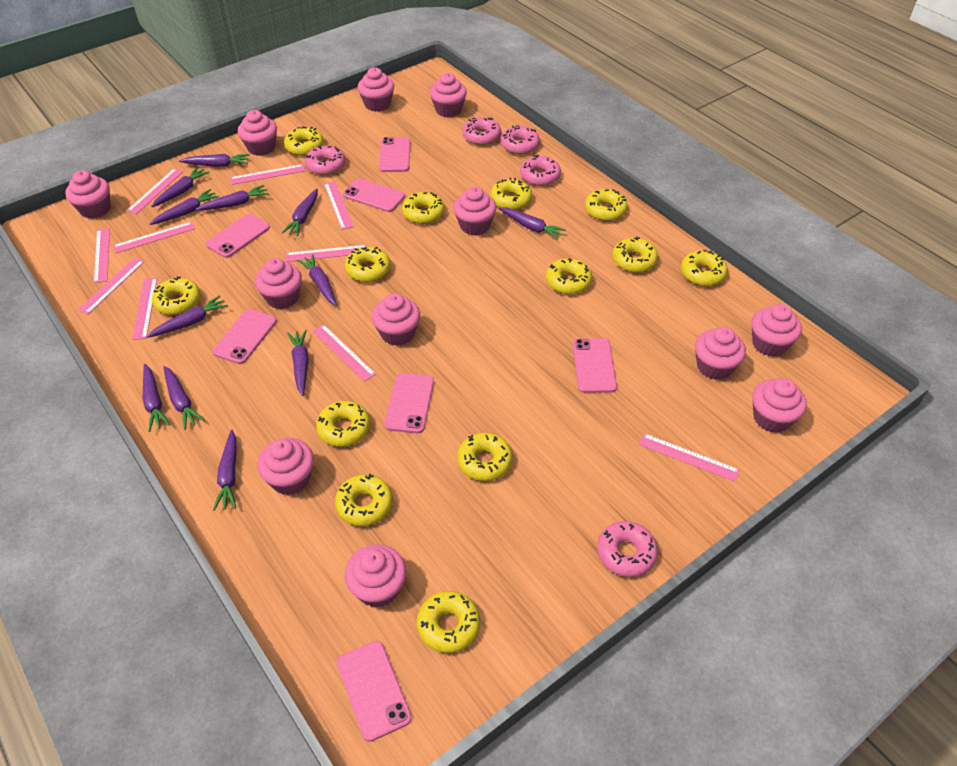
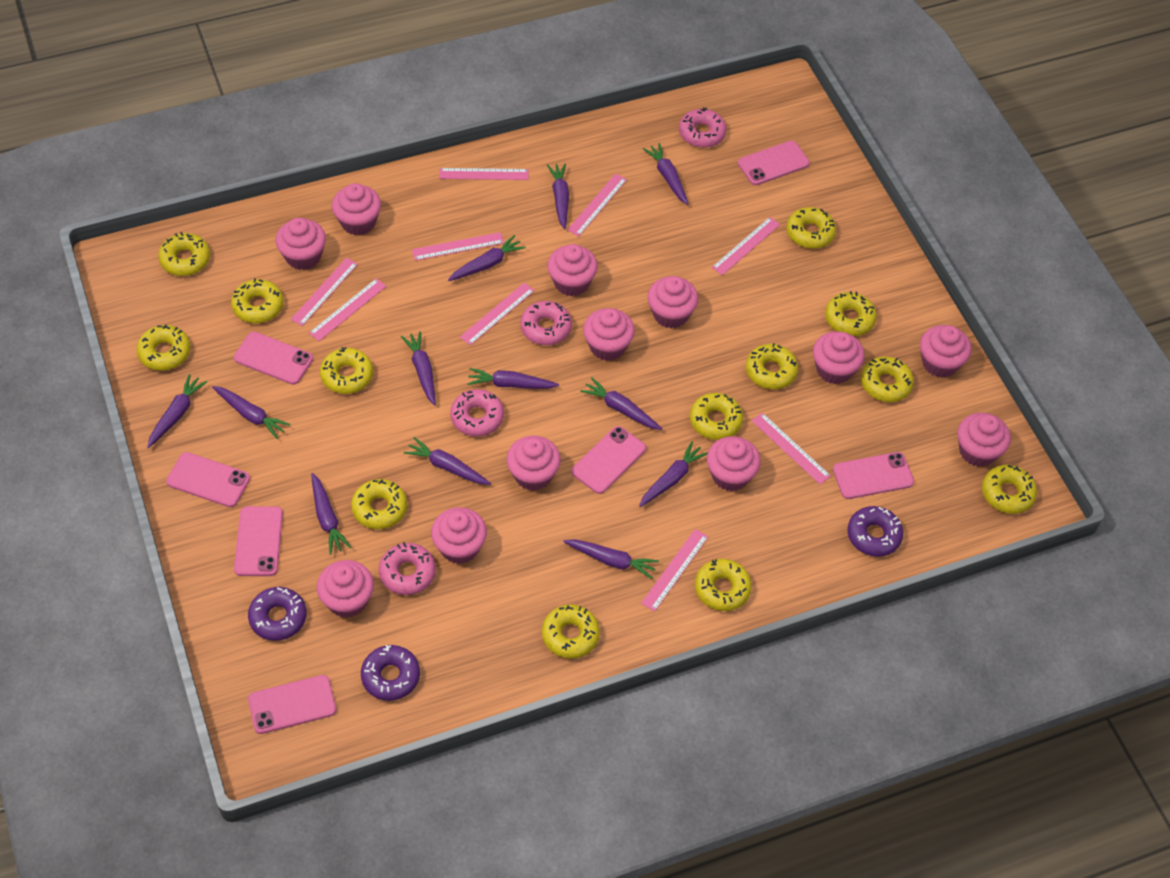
pink donut: [305,146,345,175] [462,117,501,145] [501,125,540,154] [520,155,561,186] [597,521,658,577] = 5 -> [379,542,436,595] [450,389,504,436] [520,301,572,345] [679,107,727,148] = 4
pink ruler: [78,258,145,314] [94,228,110,283] [113,221,195,253] [127,168,184,214] [132,278,157,340] [230,164,306,185] [286,245,367,262] [312,324,376,382] [324,181,354,230] [639,433,740,482] = 10 -> [291,258,358,326] [309,278,387,341] [412,232,504,261] [439,168,528,180] [460,283,535,345] [567,174,627,236] [641,529,708,612] [712,217,780,275] [752,412,831,484] = 9
purple donut: none = 0 -> [248,587,307,641] [361,645,420,701] [847,506,903,557] = 3

